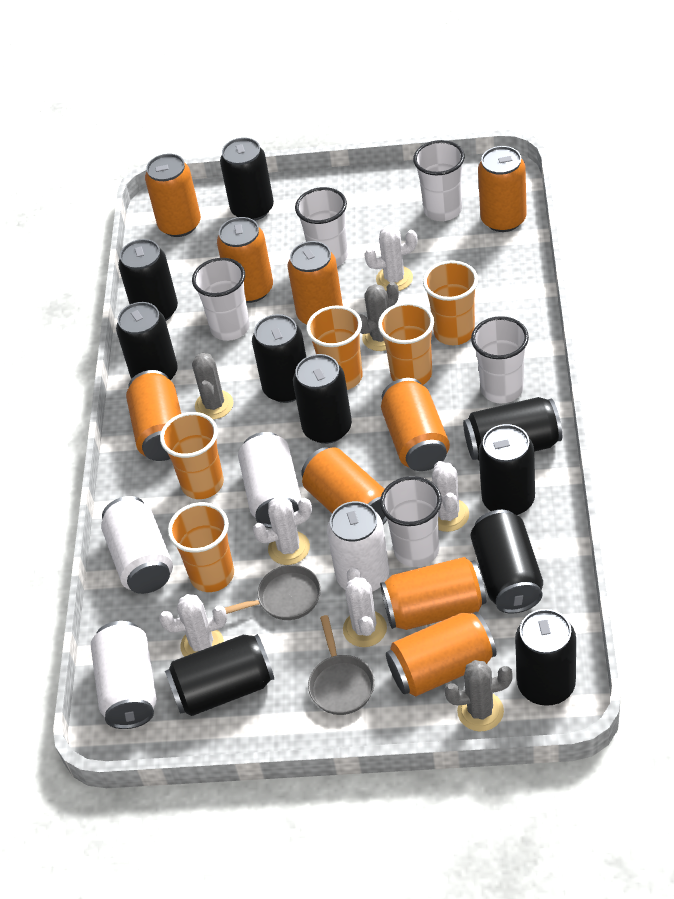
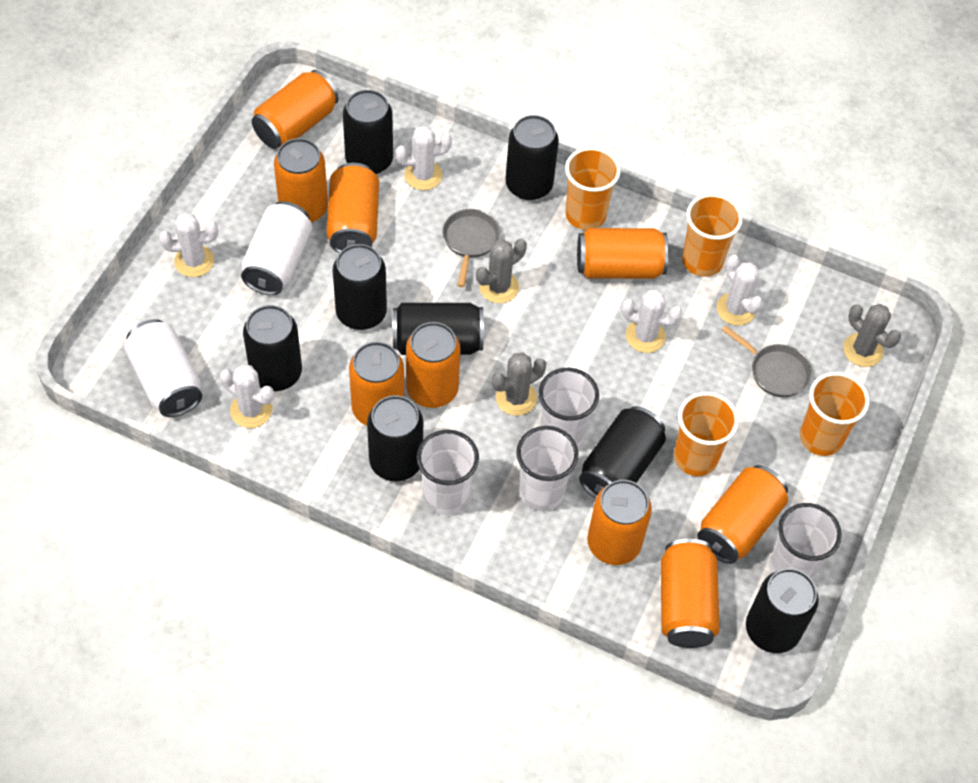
black can: [116,302,178,381] [118,239,178,321] [165,634,274,716] [220,137,274,221] [252,314,306,403] [293,354,352,444] [463,397,562,460] [471,510,543,614] [479,424,535,515] [515,609,576,706] = 10 -> [243,305,302,391] [333,244,387,330] [343,90,393,174] [367,395,423,482] [393,303,484,355] [505,115,559,200] [579,406,666,498] [746,568,819,653] = 8
orange cup: [160,412,224,499] [168,502,234,592] [306,305,363,390] [378,302,434,385] [423,260,478,345] = 5 -> [565,147,621,230] [674,392,739,476] [682,194,743,277] [800,372,870,456] = 4
white can: [91,621,157,729] [101,496,173,594] [238,432,301,528] [327,501,389,592] = 4 -> [124,319,202,417] [241,201,312,295] = 2
white cup: [192,258,250,341] [295,187,348,267] [380,476,442,567] [413,140,465,221] [471,316,529,403] = 5 -> [417,430,479,515] [516,426,578,511] [539,368,599,448] [770,503,842,580] = 4

